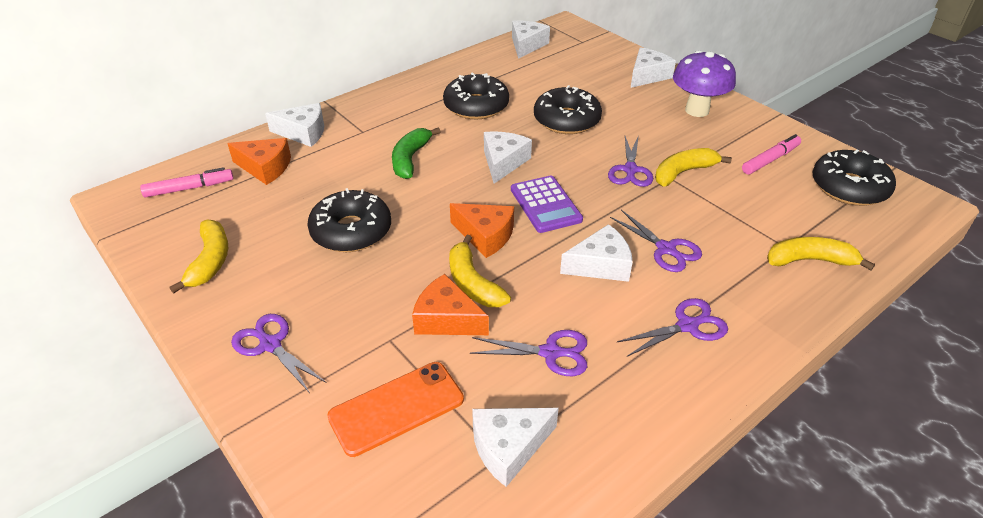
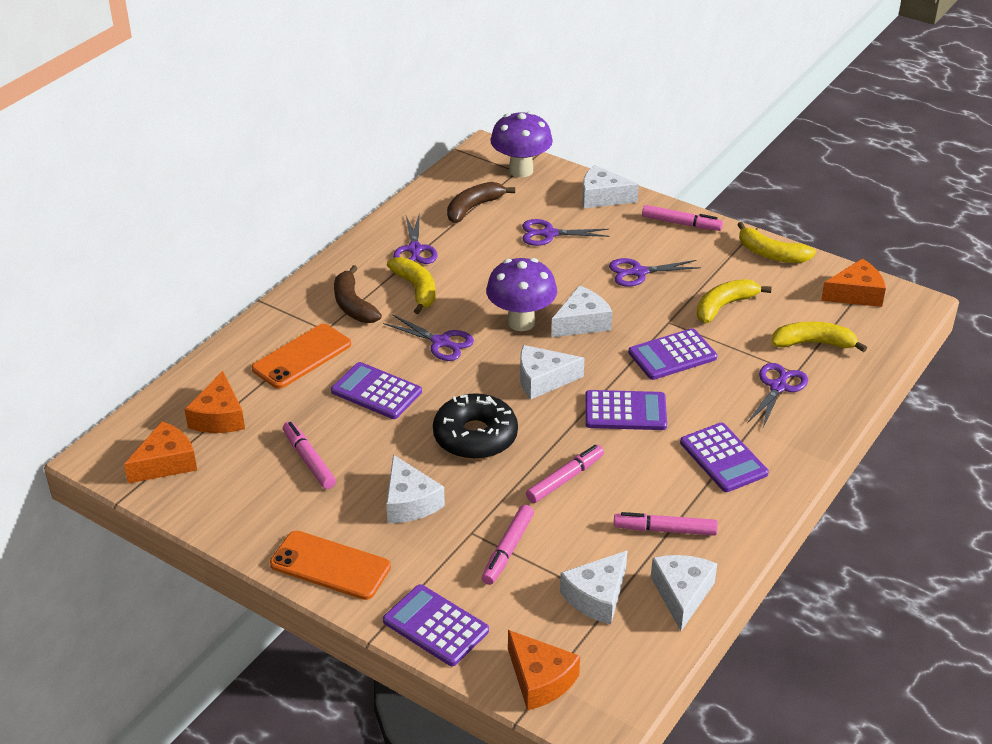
black donut: [307,188,391,252] [443,72,509,119] [534,85,602,134] [813,150,896,206] = 4 -> [433,393,518,459] = 1
brown banana: none = 0 -> [334,265,382,323] [447,182,515,223] = 2
green banana: [392,127,441,179] = 1 -> none = 0
orange cheese: [227,138,291,185] [412,274,489,335] [450,203,514,258] = 3 -> [124,421,197,483] [185,371,245,433] [508,630,580,710] [821,259,886,307] = 4
orange phone: [327,362,464,457] = 1 -> [252,324,351,389] [270,531,391,600] = 2
pink marker: [140,167,234,198] [742,134,801,175] = 2 -> [283,421,336,489] [482,505,534,585] [526,445,604,503] [614,512,718,536] [642,205,723,231] = 5
purple calculator: [511,176,583,233] = 1 -> [331,362,422,419] [383,584,489,666] [585,390,667,430] [628,328,717,380] [680,423,769,492] = 5
purple mushroom: [673,50,736,117] = 1 -> [486,258,557,331] [490,111,553,177] = 2

